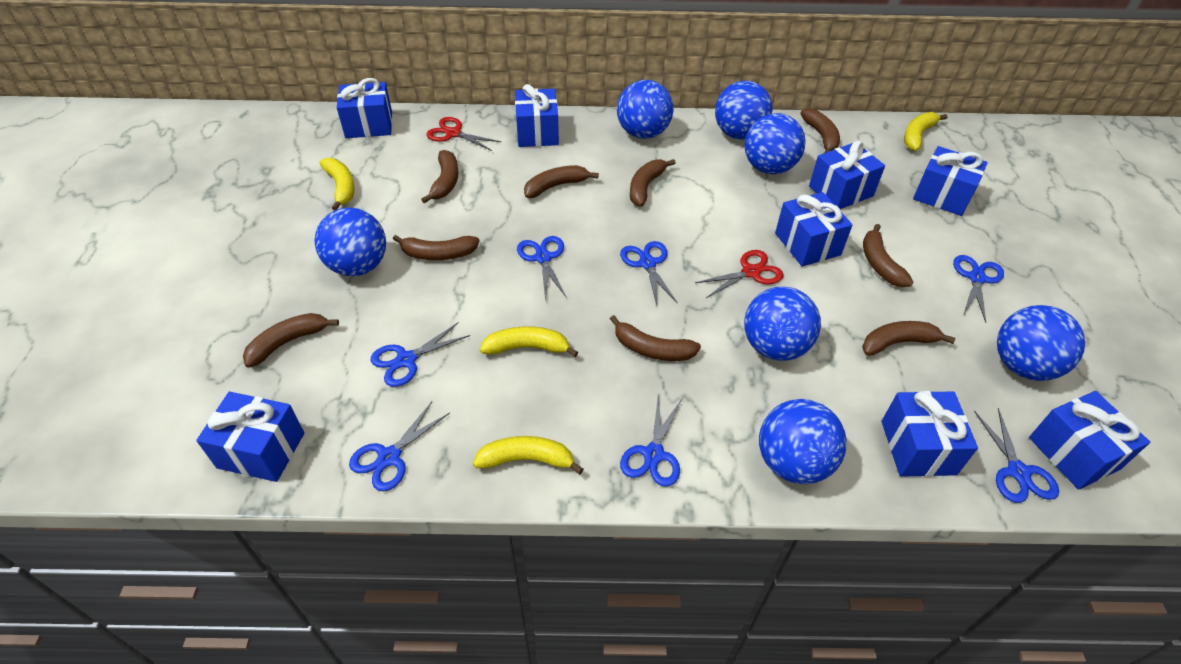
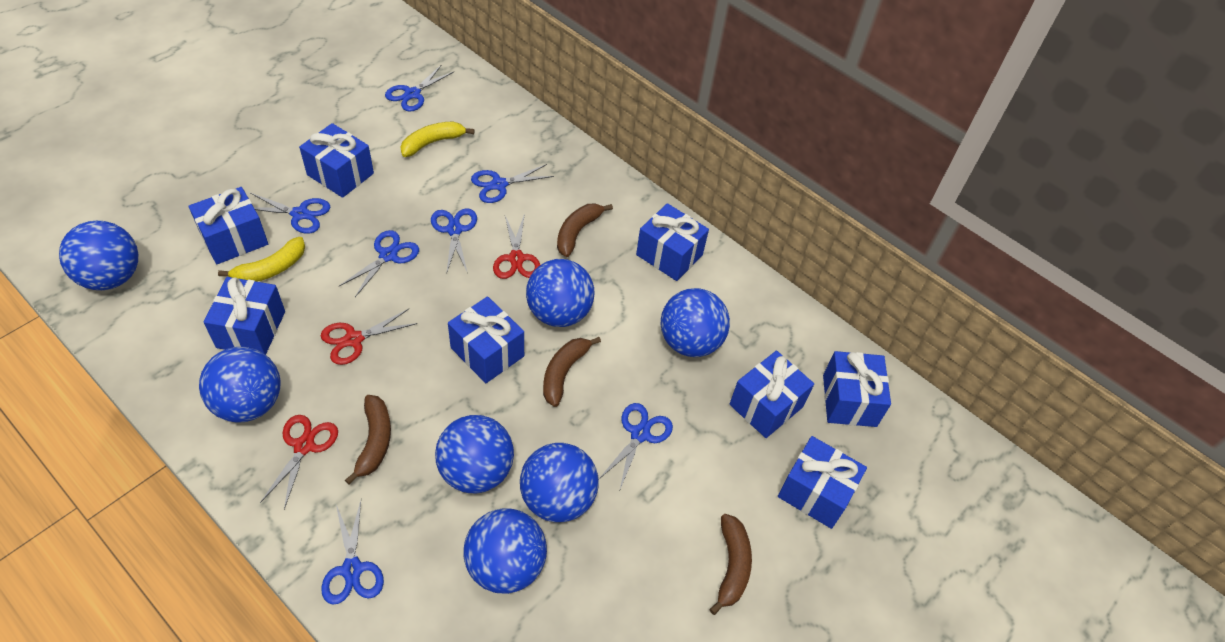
brown banana: [243,313,339,368] [393,235,480,260] [421,150,459,204] [524,165,599,198] [610,315,701,361] [630,159,675,207] [800,108,840,153] [862,321,955,356] [863,224,913,287] = 9 -> [345,395,391,485] [543,337,601,407] [557,204,613,257] [709,514,752,615] = 4
red scissors: [426,117,501,151] [695,250,784,298] = 2 -> [260,415,338,509] [321,308,418,365] [493,213,540,279] = 3
yellow banana: [319,158,355,211] [473,436,584,474] [480,326,578,357] [904,112,948,151] = 4 -> [218,237,305,282] [400,121,475,157] = 2

